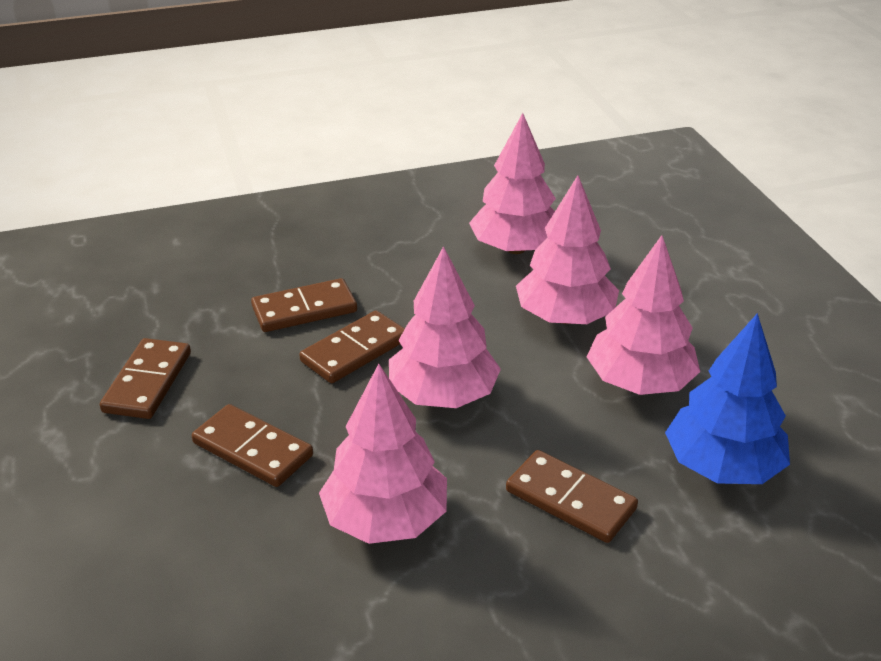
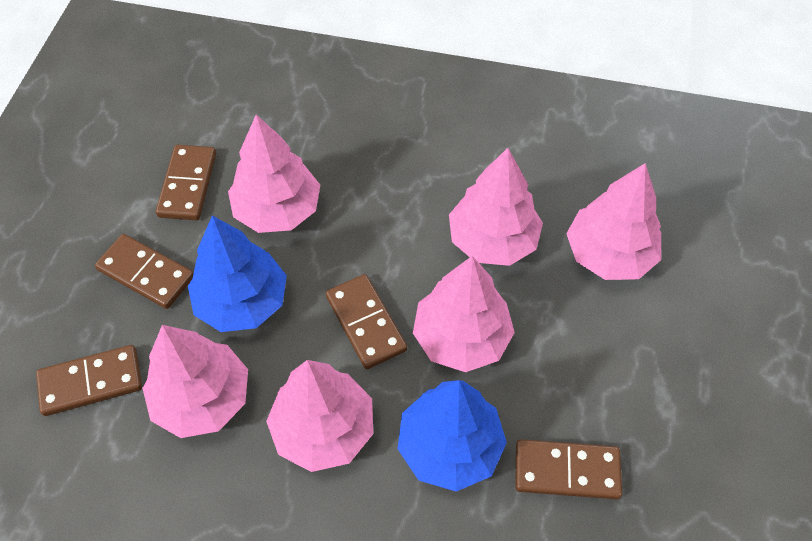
blue tree: [665,313,790,484] = 1 -> [188,216,287,332] [398,380,507,492] = 2
pink tree: [319,364,447,544] [389,246,501,408] [469,113,556,254] [516,175,619,324] [587,235,700,395] = 5 -> [142,325,248,438] [228,115,320,233] [266,360,373,472] [413,256,515,372] [449,148,543,266] [566,163,661,280] = 6

